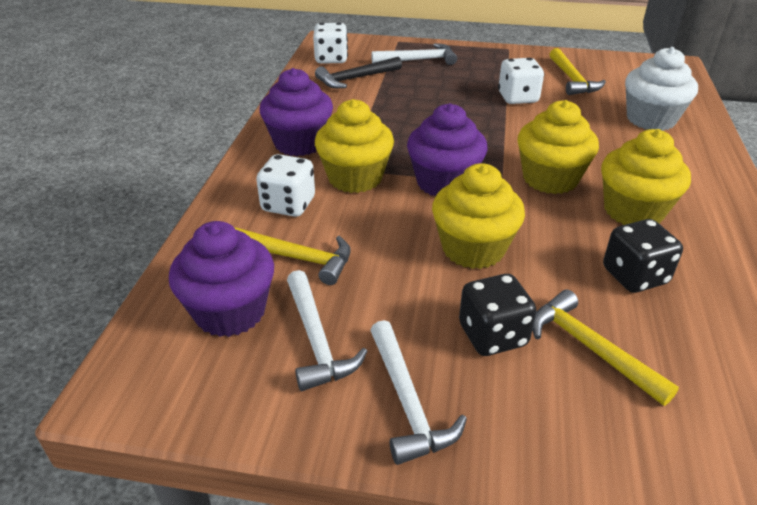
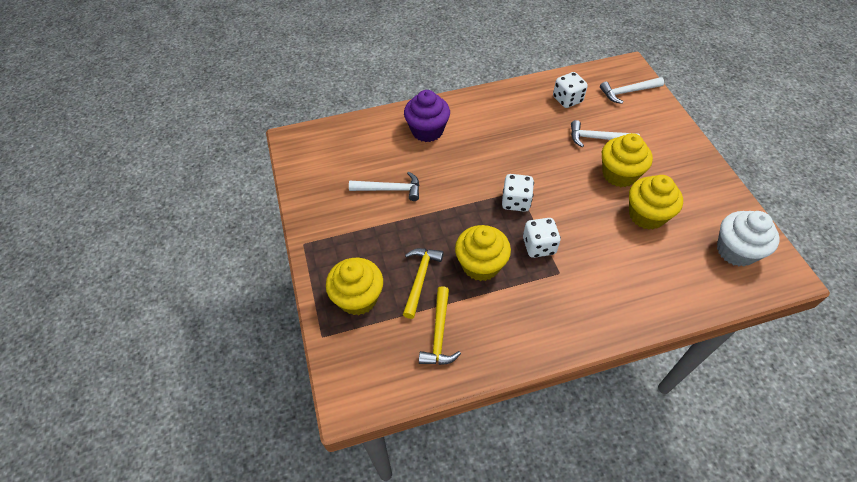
black dice: [459,274,536,356] [603,219,683,293] = 2 -> none = 0
black hammer: [315,57,402,88] = 1 -> none = 0
purple cupcake: [169,221,274,337] [260,68,333,156] [407,103,488,196] = 3 -> [404,90,450,142] = 1
yellow hammer: [234,227,351,285] [532,290,679,406] [550,48,606,95] = 3 -> [403,248,444,319] [419,286,461,365] = 2

